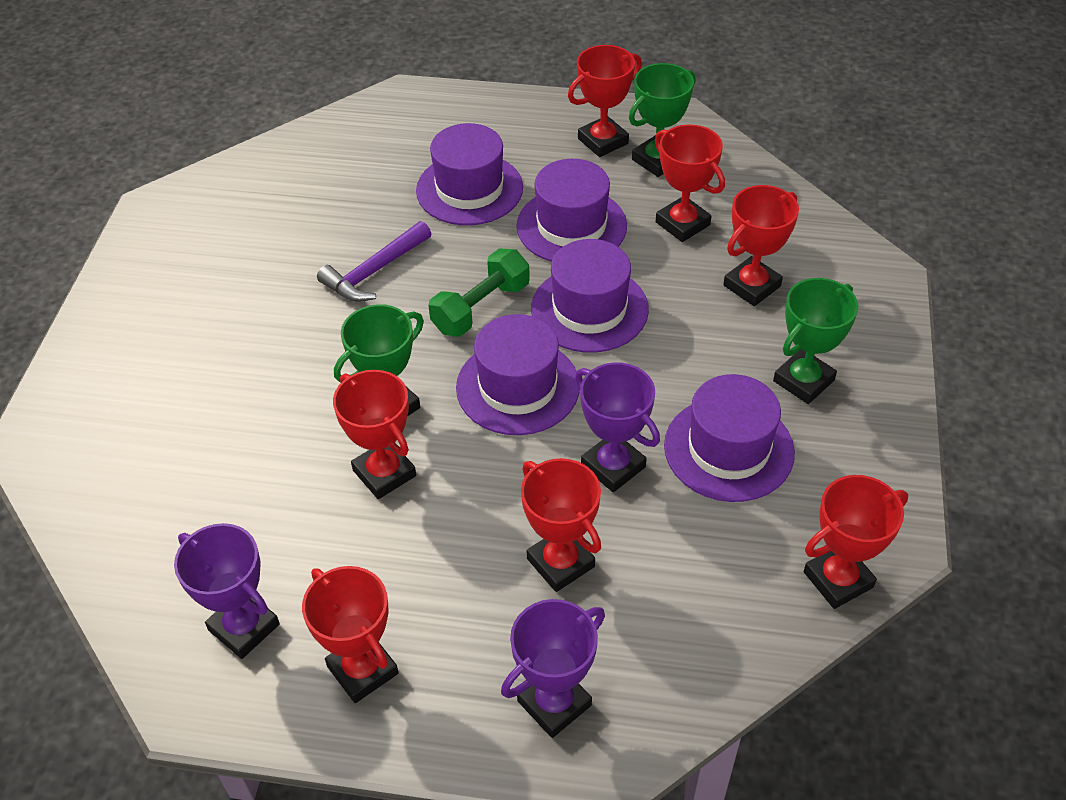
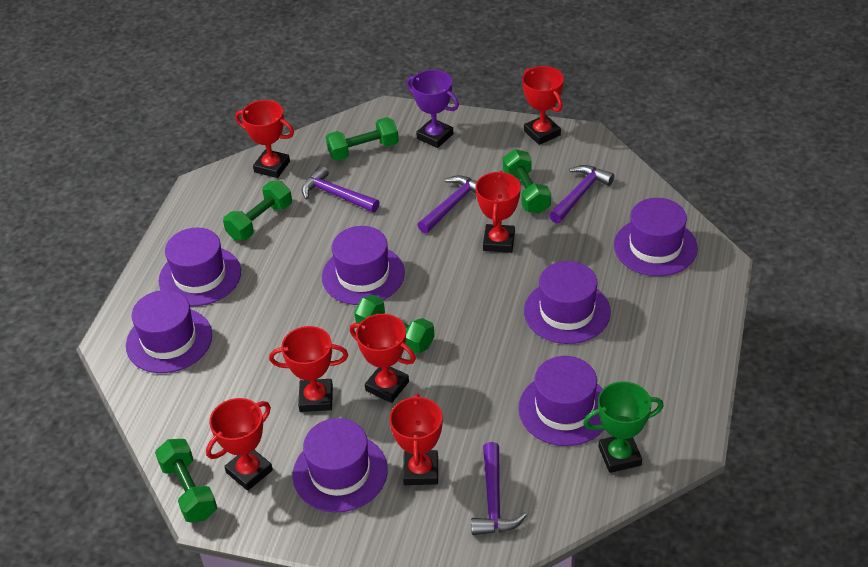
green dumbbell: [428,248,530,337] = 1 -> [155,439,217,522] [223,181,292,240] [326,117,399,161] [354,295,435,354] [503,149,551,214] = 5
green trophy: [334,304,424,417] [629,63,696,177] [773,278,858,404] = 3 -> [583,381,663,473] = 1
purple hammer: [317,221,431,302] = 1 -> [301,165,380,212] [418,175,477,233] [471,442,527,535] [549,165,615,223] = 4
purple hat: [416,123,523,225] [456,314,580,435] [516,159,627,262] [531,239,649,353] [664,374,795,502] = 5 -> [126,290,212,373] [159,228,241,306] [293,418,388,513] [322,226,405,305] [518,356,604,446] [524,261,611,344] [614,198,698,276] = 7
purple trophy: [174,523,280,659] [501,599,605,738] [575,362,660,492] = 3 -> [406,70,459,148] = 1

